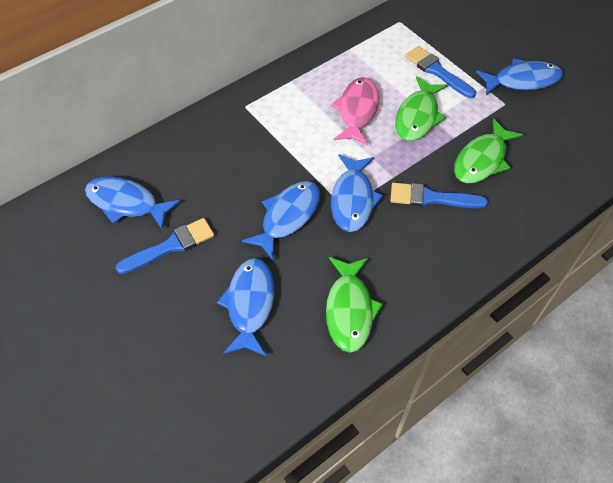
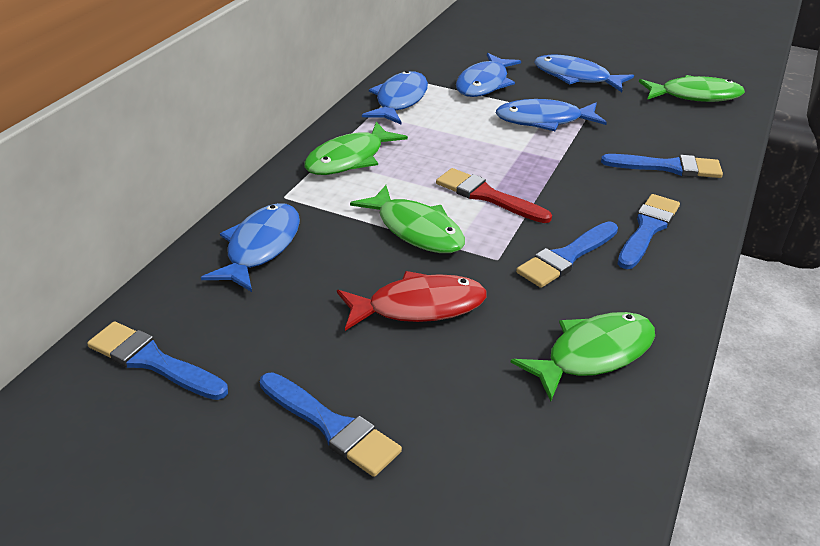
blue brush: [116,218,214,274] [390,183,488,209] [405,46,476,98] = 3 -> [87,321,228,400] [260,372,402,477] [516,221,618,288] [601,154,723,178] [618,194,680,269] = 5
green fish: [326,257,383,353] [395,76,448,141] [454,118,523,183] = 3 -> [304,122,408,175] [350,185,465,253] [510,312,655,402] [639,75,745,102] = 4
pink fish: [331,77,379,146] = 1 -> none = 0
red brush: none = 0 -> [436,168,552,223] = 1
red fish: none = 0 -> [337,271,487,331] = 1

